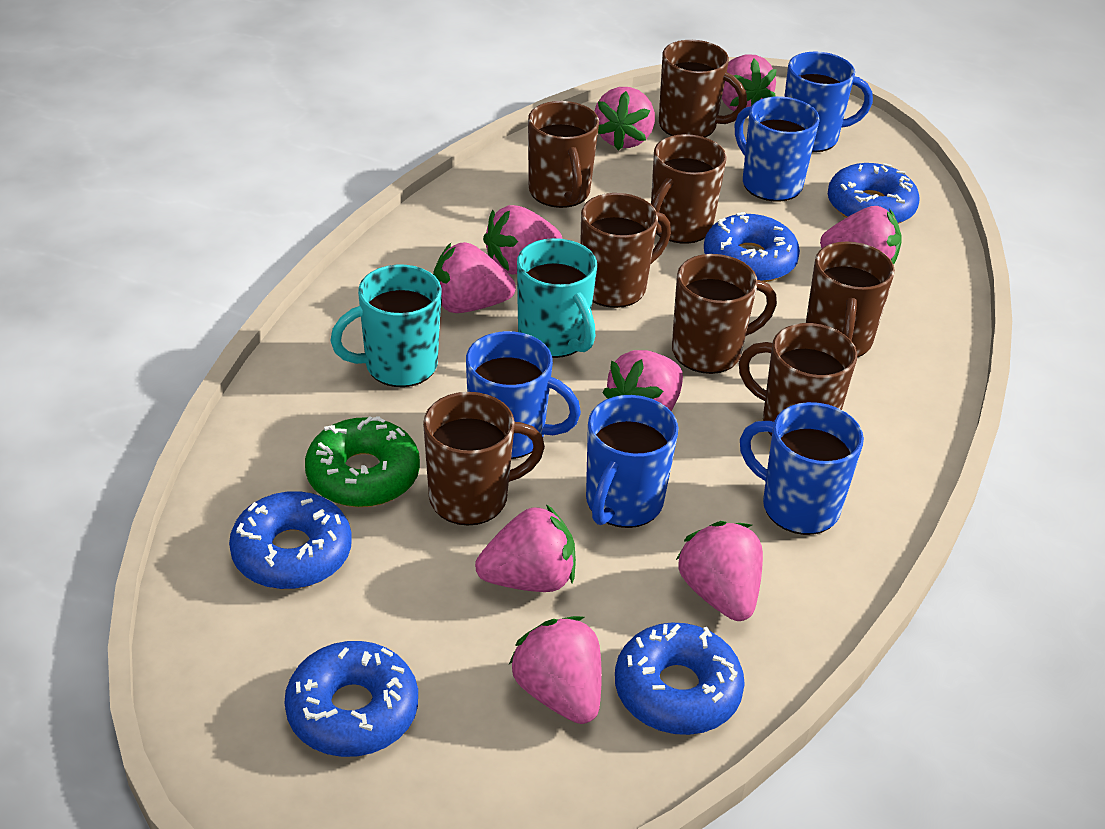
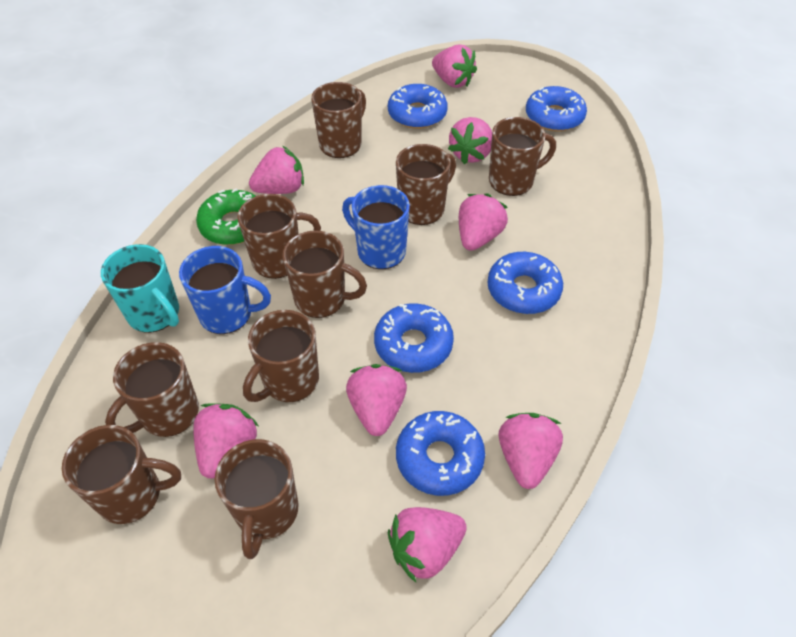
blue mug: [466,331,581,459] [586,395,678,528] [735,96,819,202] [740,402,864,535] [784,52,873,152] = 5 -> [179,246,271,334] [342,185,410,269] = 2
brown mug: [423,392,545,525] [528,101,599,208] [580,193,671,308] [651,134,727,244] [659,40,747,138] [672,254,777,374] [739,323,857,436] [806,242,895,357] = 8 -> [62,425,181,524] [105,342,199,437] [215,439,299,559] [237,194,321,279] [243,310,319,402] [282,230,367,318] [311,82,366,158] [396,144,456,225] [489,117,556,196] = 9
pink strawberry: [433,242,516,313] [475,504,576,592] [483,205,562,274] [509,616,602,724] [594,87,655,150] [603,350,683,411] [676,521,763,621] [722,55,777,111] [820,206,902,264] = 9 -> [193,403,259,479] [249,146,304,194] [346,364,407,436] [388,507,467,582] [432,44,477,88] [448,117,492,164] [459,194,508,251] [499,413,563,489] = 8
turquoise mug: [330,265,441,387] [517,238,597,358] = 2 -> [101,244,179,333] = 1

